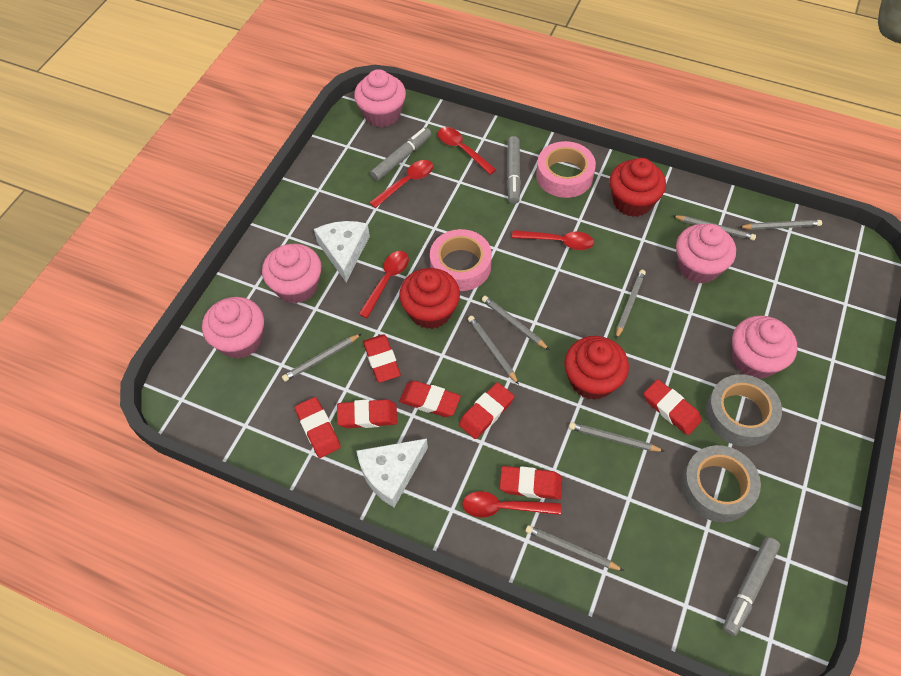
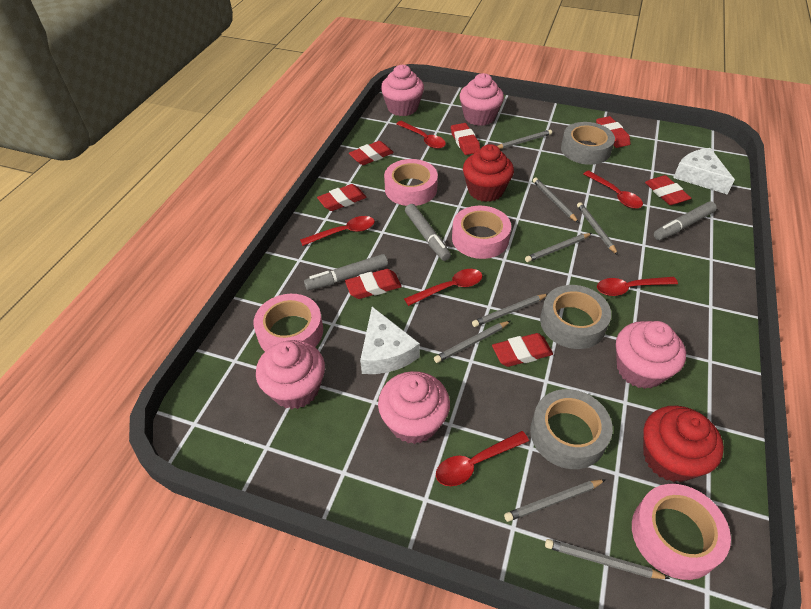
grey tape: [681,445,761,522] [705,374,782,446] = 2 -> [530,389,613,469] [540,285,611,349] [561,122,615,165] = 3
pink tape: [430,229,492,291] [536,141,596,198] = 2 -> [253,294,323,351] [384,159,438,206] [452,206,511,259] [632,484,731,580] = 4
red cupcake: [399,268,460,329] [564,336,629,400] [610,158,666,217] = 3 -> [463,144,514,202] [643,406,724,482] = 2
red spoon: [359,251,409,318] [369,160,433,208] [438,127,496,175] [462,491,561,518] [512,230,594,250] = 5 -> [300,216,375,246] [396,121,446,149] [404,269,482,306] [436,431,529,486] [583,171,643,209] [597,277,678,296] = 6

